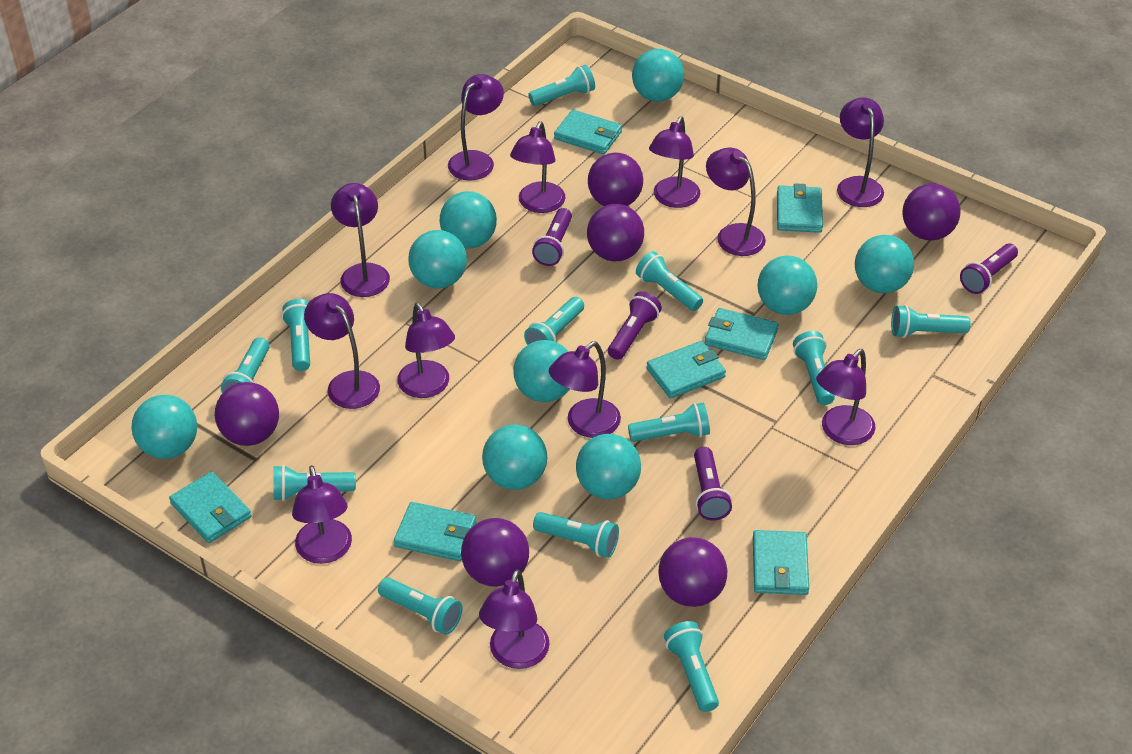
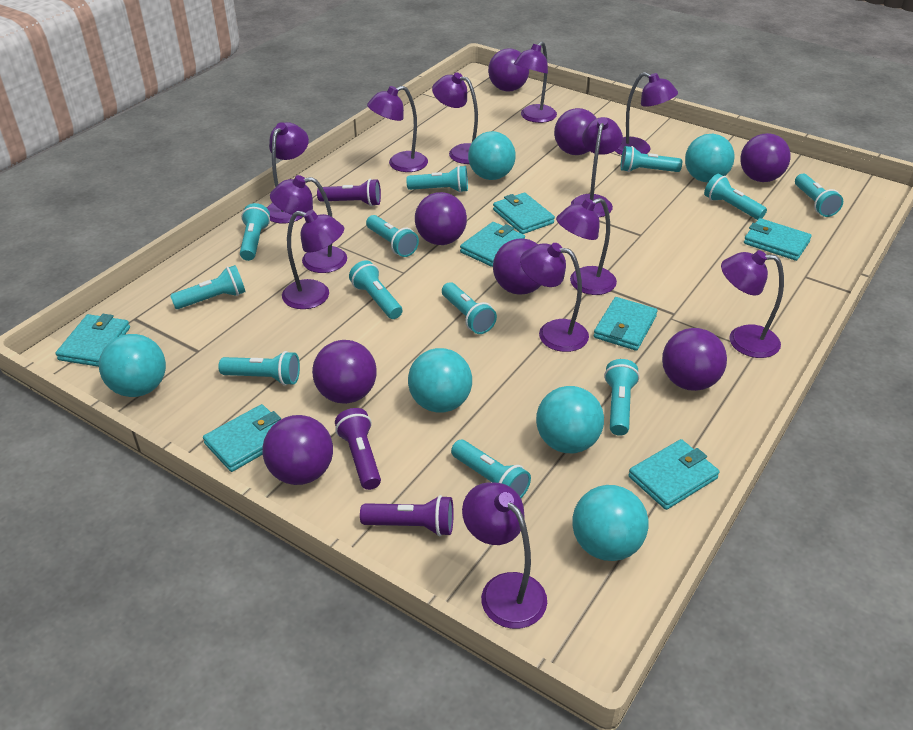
purple ball: [215,382,279,446] [461,518,529,587] [587,204,644,261] [588,153,643,206] [658,537,727,607] [902,184,961,241] = 6 -> [262,415,333,485] [312,340,377,404] [415,192,467,245] [488,49,529,91] [493,238,541,295] [554,108,597,155] [662,328,727,391] [741,133,791,182] = 8
purple flashlight: [532,208,572,266] [608,291,662,360] [694,447,732,520] [960,244,1018,294] = 4 -> [317,179,381,206] [335,408,381,490] [360,495,454,536] = 3
turquoise ball: [131,395,197,459] [408,230,467,289] [440,191,497,249] [482,425,547,490] [513,340,569,402] [576,434,641,499] [632,49,684,101] [758,256,817,315] [855,235,914,293] = 9 -> [99,334,166,397] [408,348,472,412] [468,131,516,180] [536,386,604,453] [572,485,648,561] [685,134,734,182] = 6

